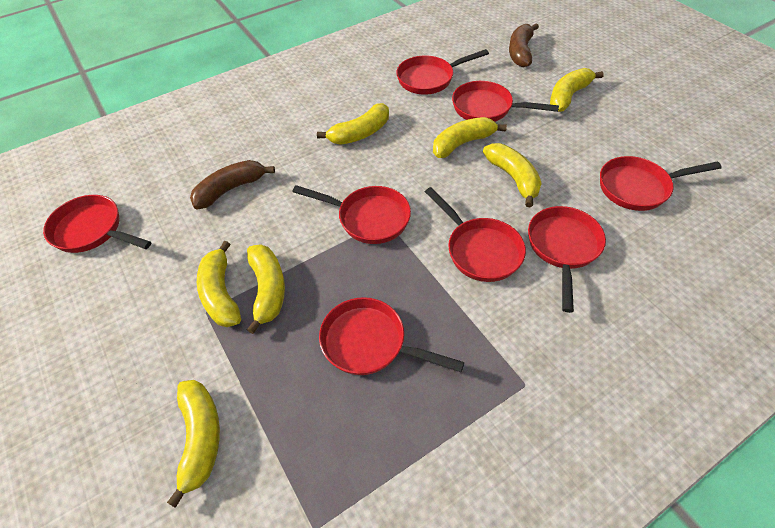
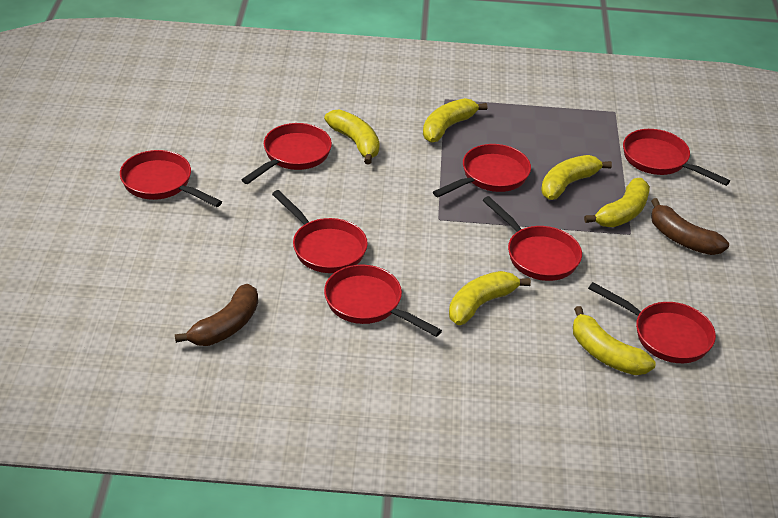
yellow banana: [167,380,220,508] [197,241,241,327] [247,244,285,334] [317,103,389,145] [433,117,507,158] [483,143,542,207] [550,68,604,112] = 7 -> [324,109,380,165] [423,98,487,143] [449,271,531,325] [541,155,612,200] [573,306,656,375] [584,178,650,227] = 6

